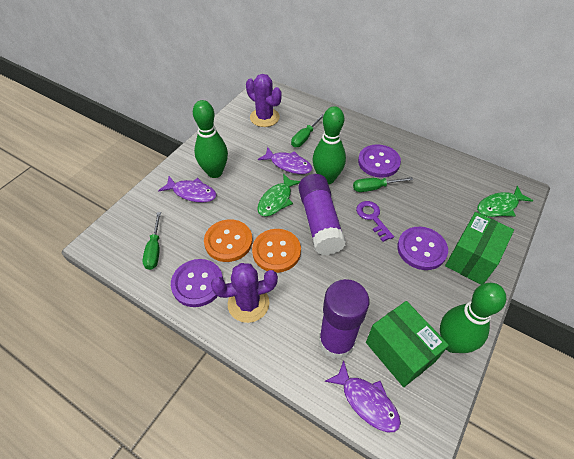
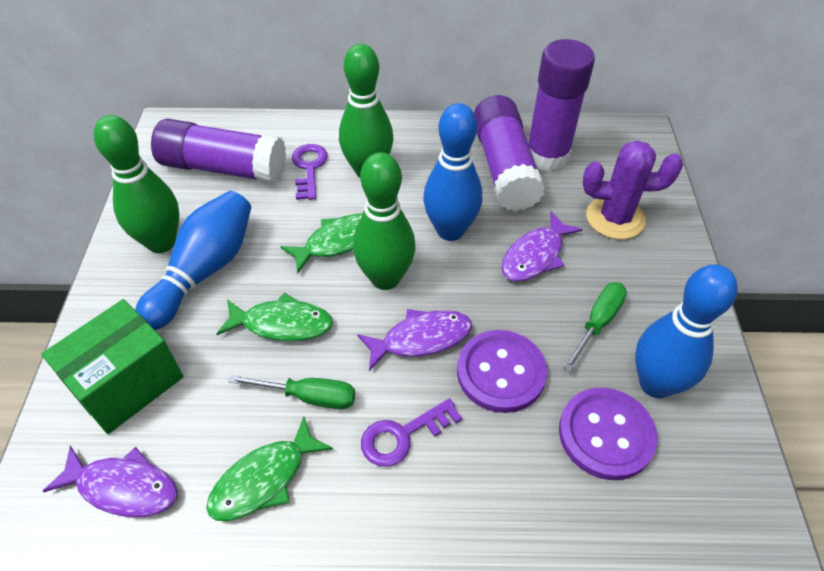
blue bowling pin: none = 0 -> [135,191,251,330] [423,103,482,241] [635,264,738,398] = 3
green box: [366,301,449,387] [445,212,514,285] = 2 -> [41,299,183,434] = 1
green fish: [257,174,300,217] [477,186,533,217] = 2 -> [206,416,333,521] [217,293,333,341] [280,213,363,274] = 3
green screwdriver: [143,212,161,270] [291,114,324,147] [353,177,413,192] = 3 -> [228,375,355,409] [563,282,627,371] = 2
orange button: [204,219,253,262] [252,229,301,273] = 2 -> none = 0
purple button: [171,259,223,307] [358,144,401,178] [397,227,448,270] = 3 -> [457,330,547,413] [559,388,658,480] = 2
purple cactus: [211,263,278,323] [246,74,282,127] = 2 -> [583,140,683,240] = 1
purple glue stick: [298,174,346,255] [319,279,369,359] = 2 -> [151,118,286,184] [474,95,545,211] [528,39,595,172] = 3
purple key: [356,201,394,242] = 1 -> [292,144,328,200] [361,398,462,467] = 2

